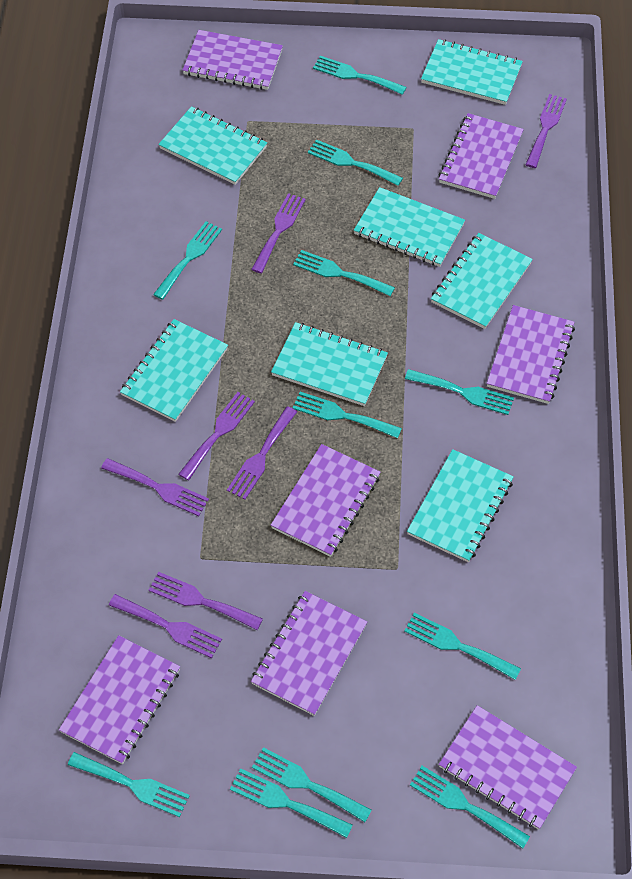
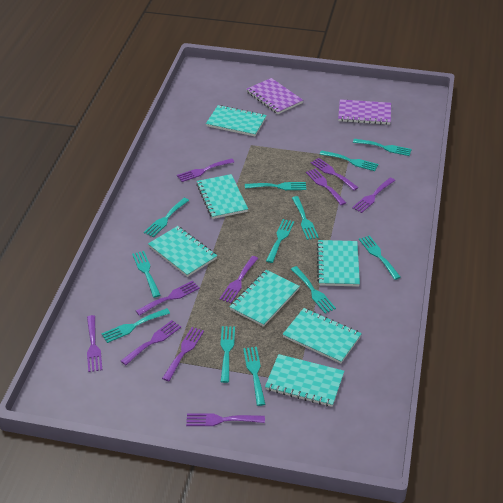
purple fork: [101,458,209,516] [109,594,222,658] [149,572,263,630] [178,392,255,480] [227,406,297,500] [251,193,306,274] [525,94,567,168] = 7 -> [87,315,102,372] [121,320,181,365] [136,281,200,316] [162,327,204,381] [177,158,234,182] [186,413,265,426] [219,256,258,303] [306,169,346,205] [311,158,359,190] [352,178,395,213] = 10
purple notebook: [59,635,180,764] [182,30,283,90] [251,591,367,716] [271,444,381,557] [438,113,524,199] [439,705,577,830] [487,305,575,404] = 7 -> [246,78,303,114] [338,99,391,125] = 2
turquoise fork: [68,752,190,817] [153,221,222,300] [230,768,353,838] [252,747,372,822] [293,250,395,296] [293,392,402,438] [308,139,403,186] [313,56,407,95] [404,613,521,680] [405,369,514,415] [410,766,530,849] = 11 -> [101,308,170,343] [132,251,161,298] [144,198,189,237] [220,326,235,383] [243,347,265,406] [245,182,306,190] [266,219,294,263] [291,266,336,314] [292,196,319,240] [320,151,378,171] [353,139,412,156] [359,235,401,280] = 12

